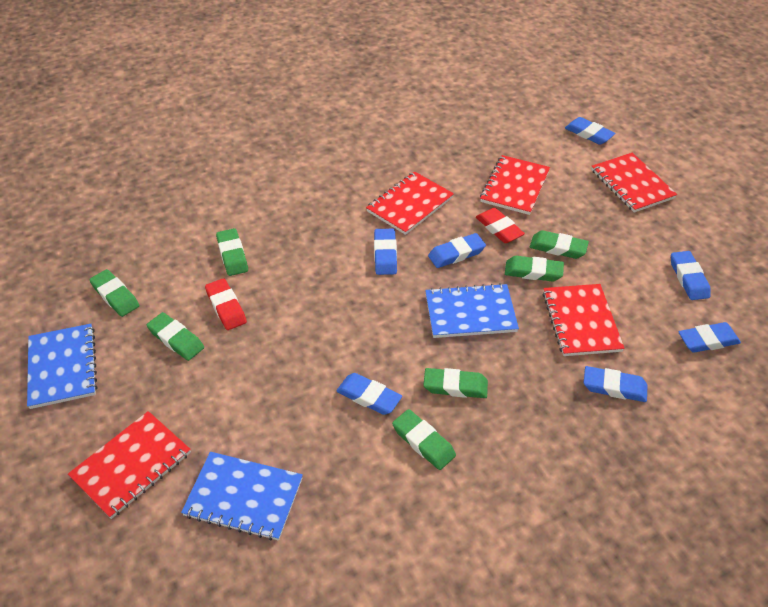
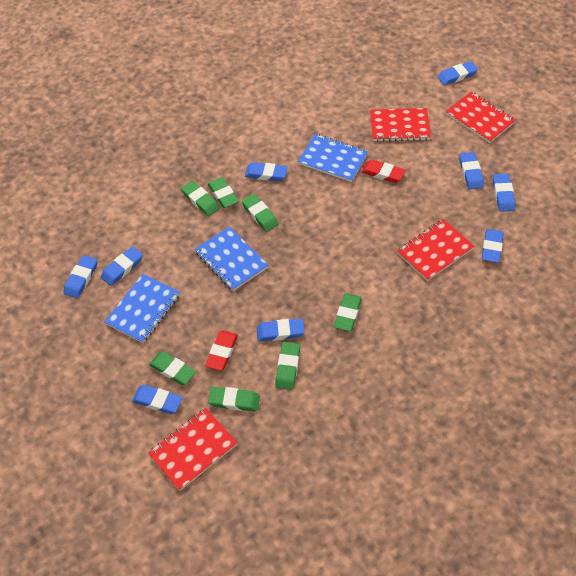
blue eraser: [336,373,402,415] [374,229,397,275] [428,233,486,268] [565,117,615,145] [584,366,648,402] [671,251,711,300] [679,322,741,353] = 7 -> [63,255,97,298] [101,246,143,286] [132,385,183,414] [245,162,288,181] [256,319,305,341] [438,61,478,85] [459,152,484,189] [482,229,504,263] [493,174,516,212] = 9
red notebook: [68,411,191,519] [366,171,454,235] [480,155,550,215] [543,284,625,356] [591,153,678,213] = 5 -> [148,408,238,491] [370,108,431,142] [397,219,474,281] [446,92,516,143] = 4

